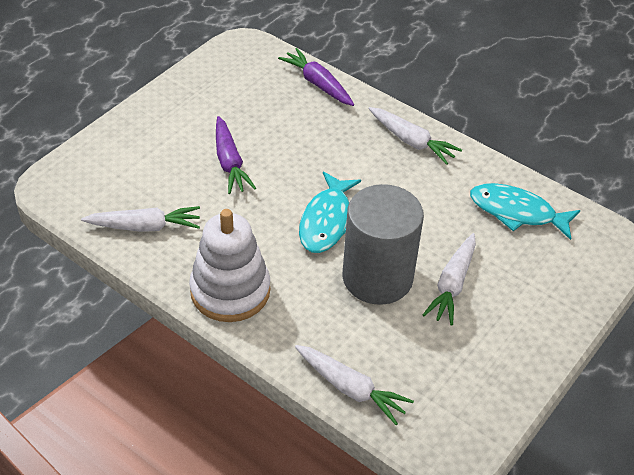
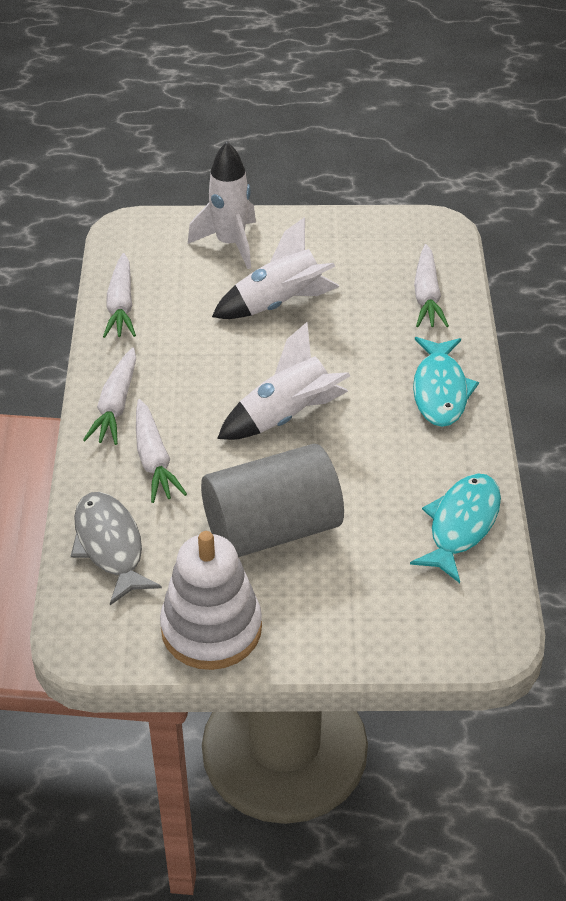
grey fish: none = 0 -> [71,492,162,605] = 1
purple carrot: [216,116,256,194] [278,48,354,106] = 2 -> none = 0
white rocket: none = 0 -> [188,142,256,269] [212,217,340,319] [217,322,350,440] = 3

